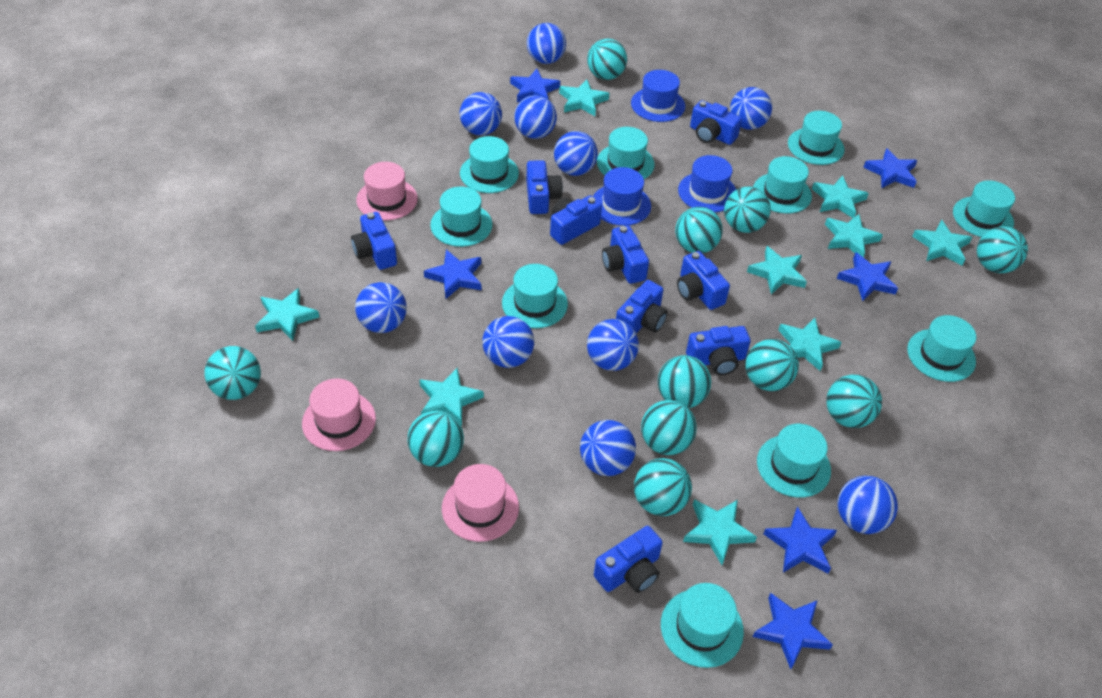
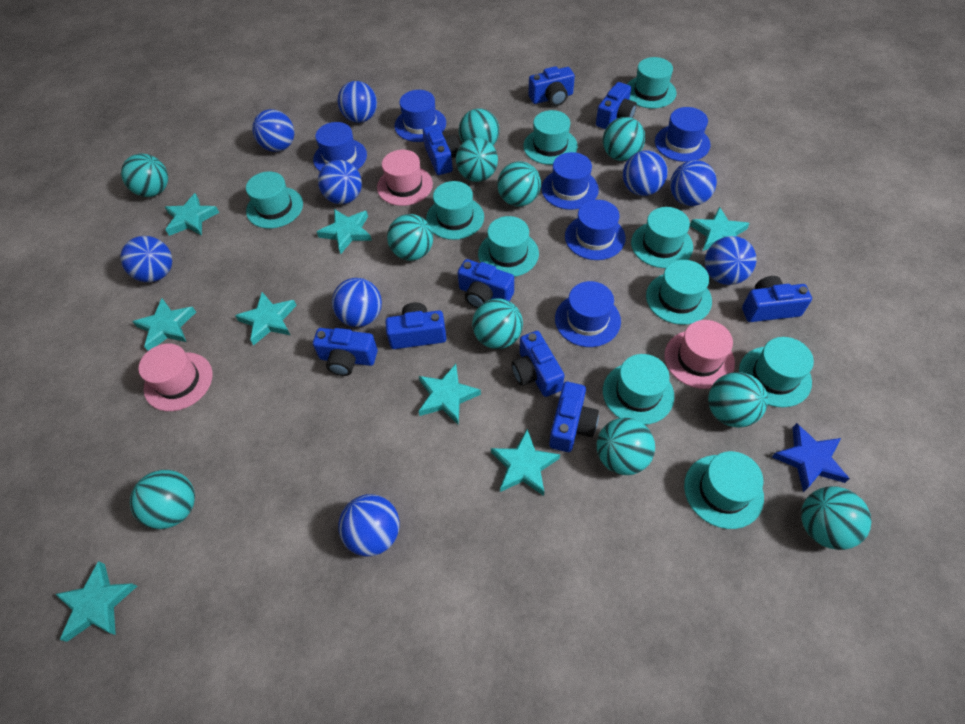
blue ball: [355,282,407,333] [460,92,502,136] [483,316,534,368] [514,95,557,139] [527,23,566,64] [554,131,598,176] [580,420,636,476] [587,319,639,371] [730,87,772,130] [837,476,898,534] = 10 -> [120,236,172,282] [252,109,294,152] [318,160,362,204] [332,278,382,327] [338,81,377,123] [338,494,400,557] [623,150,668,196] [670,160,717,206] [705,236,756,285] = 9
blue hat: [593,167,651,226] [631,70,685,122] [678,155,736,213] = 3 -> [313,122,367,171] [395,90,446,142] [541,152,599,210] [555,281,621,347] [565,200,626,260] [655,107,711,162] = 6
blue star: [424,250,481,299] [510,69,560,102] [753,593,833,669] [764,506,837,573] [837,252,898,301] [863,148,917,188] = 6 -> [772,423,850,492] = 1
turquoise star: [255,288,319,341] [419,367,484,426] [559,79,609,116] [683,499,757,565] [747,246,807,295] [778,318,842,371] [812,175,869,218] [825,214,883,257] [912,220,972,265] = 9 -> [55,561,137,642] [132,298,196,351] [165,193,219,236] [235,292,297,345] [317,209,372,254] [418,364,481,425] [491,429,560,496] [690,207,750,251] = 8

